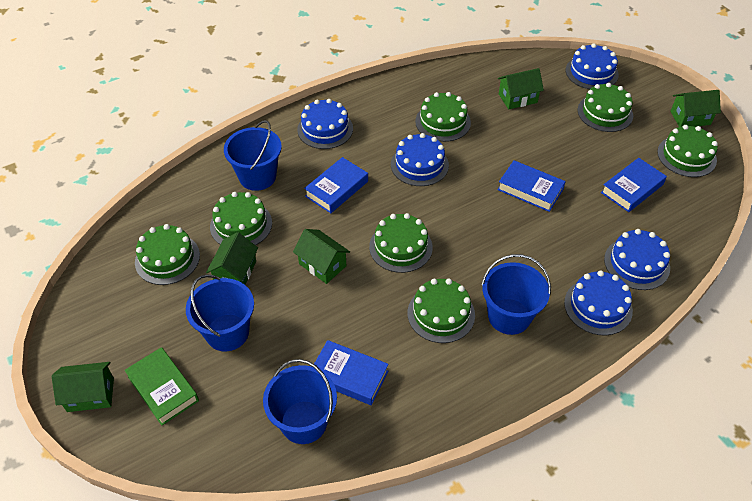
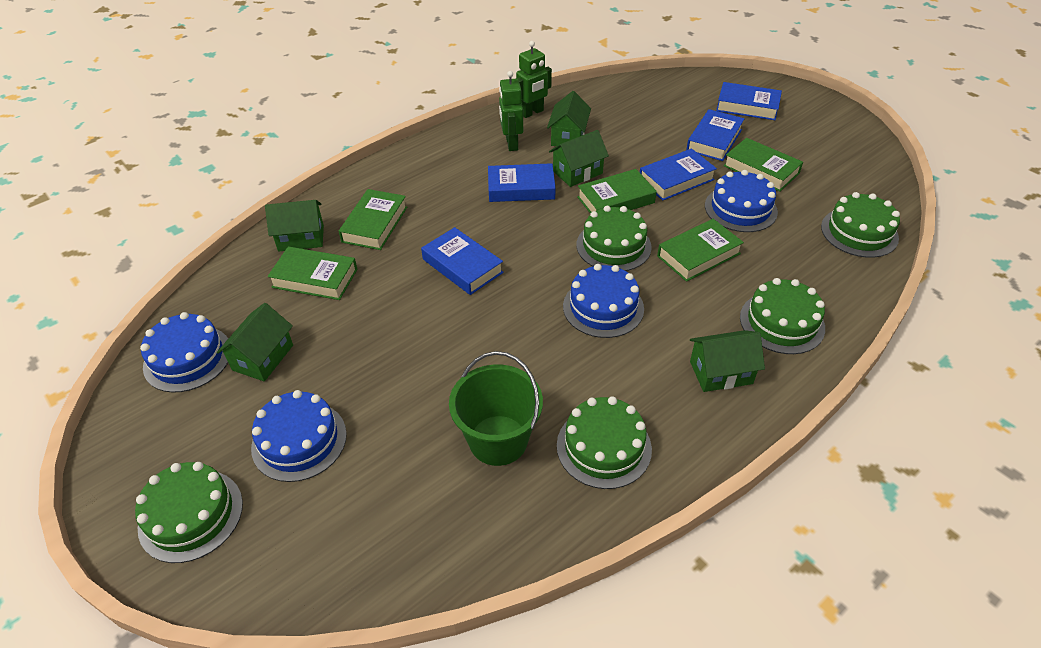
blue book: [304,157,368,213] [314,340,389,405] [498,160,566,212] [601,158,667,212] = 4 -> [421,227,504,295] [488,163,556,202] [640,149,717,201] [686,109,744,161] [716,82,782,120] = 5
blue bucket: [186,274,254,351] [224,120,282,191] [263,359,337,444] [481,254,551,335] = 4 -> none = 0
blue cake: [297,99,353,149] [391,133,449,186] [564,270,633,335] [566,43,619,89] [604,229,670,290] = 5 -> [140,312,228,393] [251,390,347,482] [563,264,644,338] [705,170,778,232] = 4
green book: [124,347,199,426] = 1 -> [267,246,358,300] [339,189,407,250] [577,169,657,214] [657,219,744,282] [723,138,803,192] = 5
green bucket: none = 0 -> [449,351,543,466] = 1
green cake: [135,224,200,285] [210,192,272,245] [369,213,433,273] [407,279,475,343] [415,92,471,142] [577,83,633,132] [657,125,718,177] = 7 -> [135,462,243,563] [557,396,652,489] [577,206,652,271] [740,278,825,354] [821,192,900,258] = 5
green robot: none = 0 -> [499,71,523,151] [516,41,552,118] = 2

